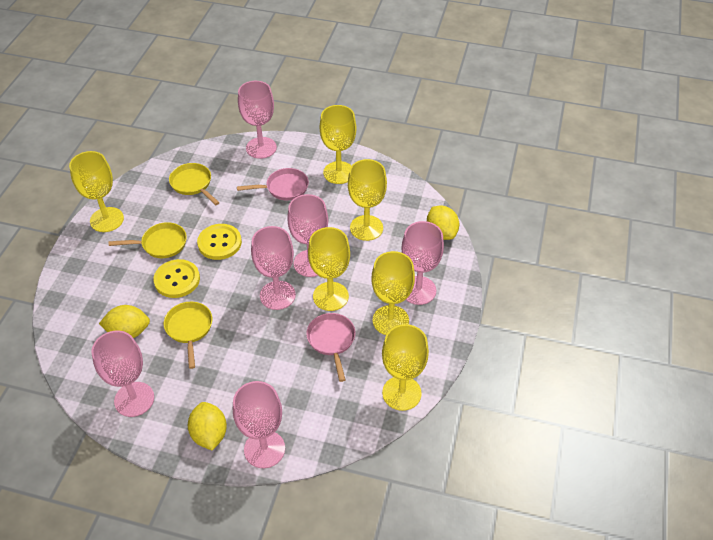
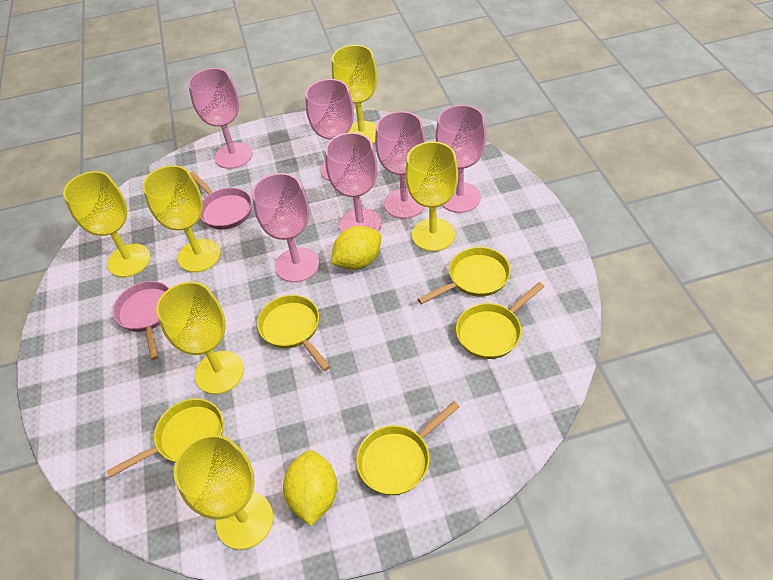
yellow button: [153,259,200,298] [197,224,242,260] = 2 -> none = 0
yellow lemon: [99,305,150,338] [188,402,227,450] [427,206,459,240] = 3 -> [283,450,337,526] [331,226,381,270] = 2
yellow pan: [109,222,187,258] [164,302,212,369] [169,163,220,205] = 3 -> [107,399,223,478] [257,295,331,371] [356,401,460,495] [418,247,511,304] [456,282,545,359] = 5

